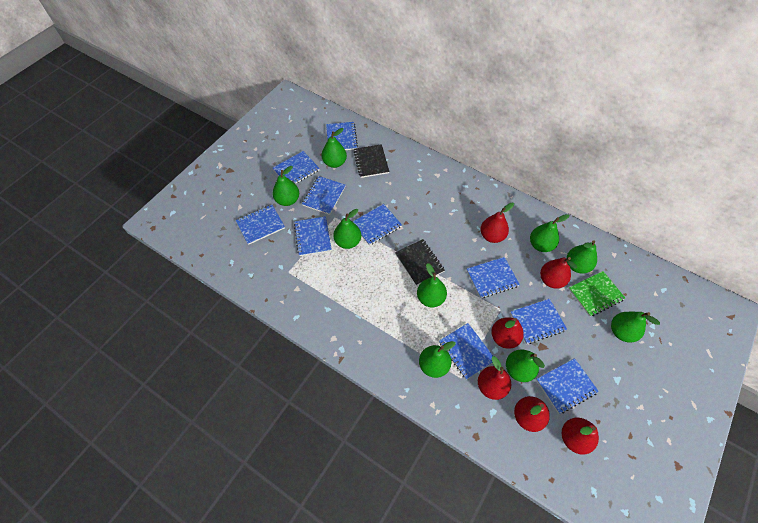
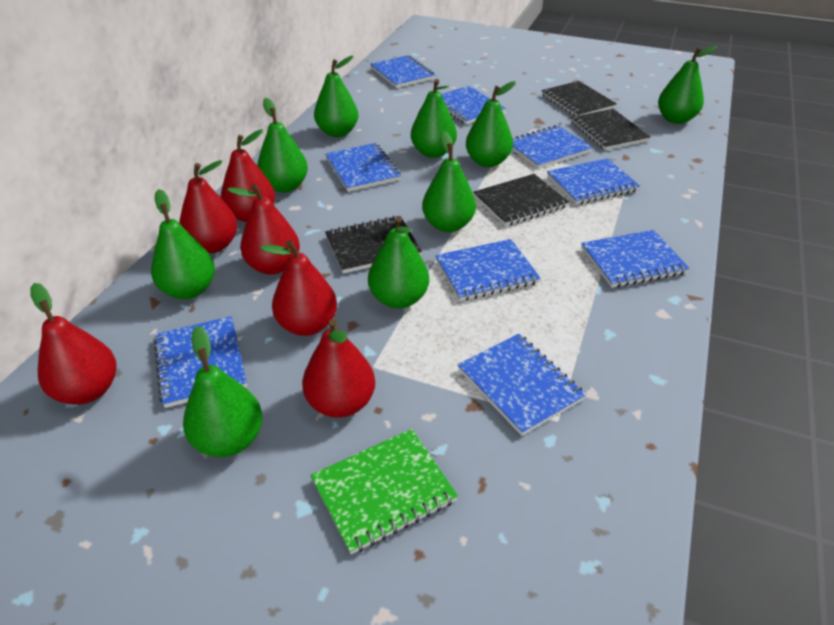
black notebook: [353,144,390,178] [395,239,445,286] = 2 -> [325,215,422,274] [473,174,569,226] [542,81,617,116] [571,109,650,150] = 4
blue notebook: [236,205,285,245] [273,151,320,184] [294,216,332,256] [302,176,346,215] [326,122,358,150] [353,204,402,246] [439,323,493,379] [467,257,520,298] [510,299,567,344] [536,358,599,414] = 10 -> [153,316,247,408] [325,143,401,192] [370,55,435,88] [435,239,541,301] [441,86,506,124] [458,334,586,436] [512,125,592,169] [547,158,640,205] [581,230,689,288] = 9

